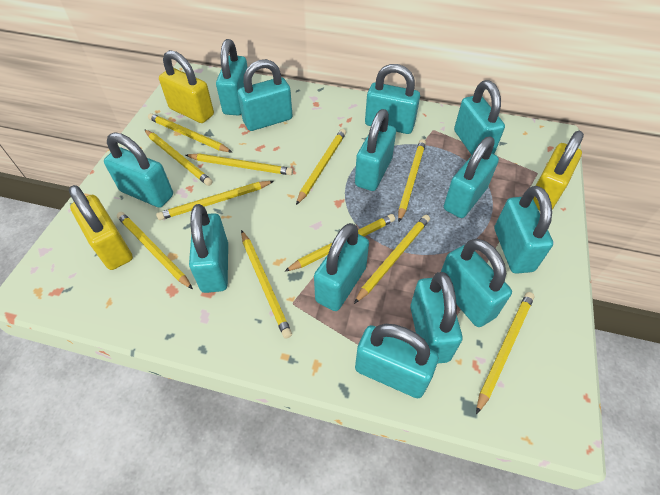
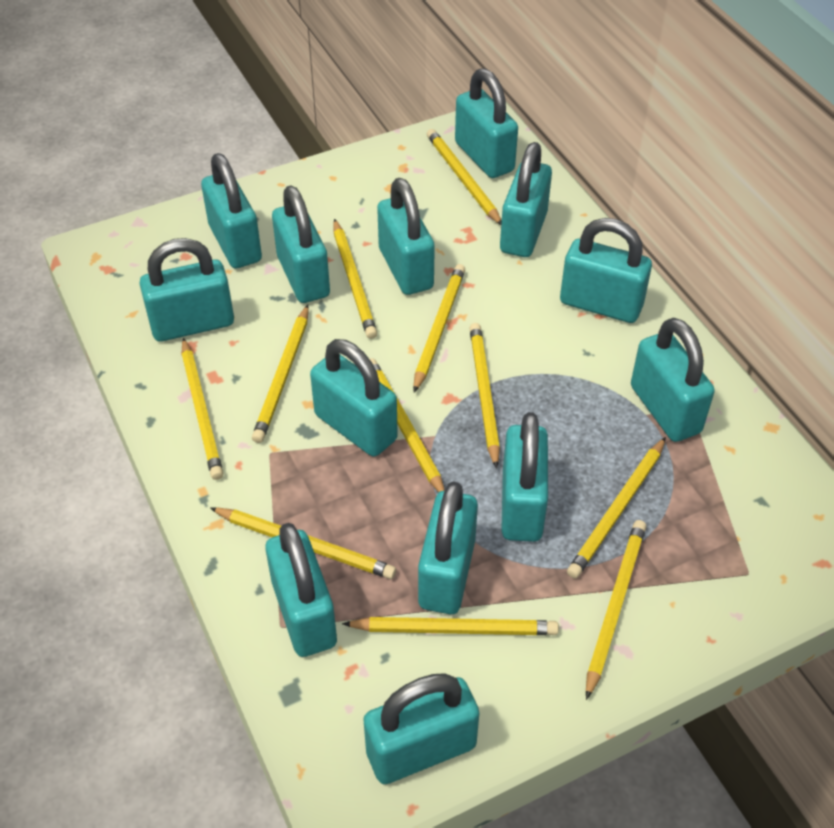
yellow padlock: [69,185,133,270] [159,50,214,123] [533,131,584,210] = 3 -> none = 0

